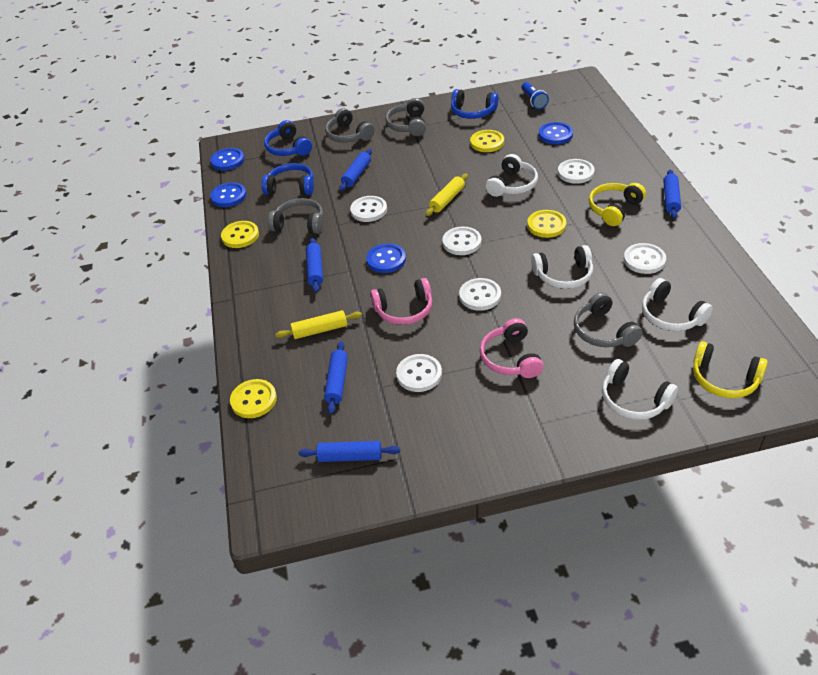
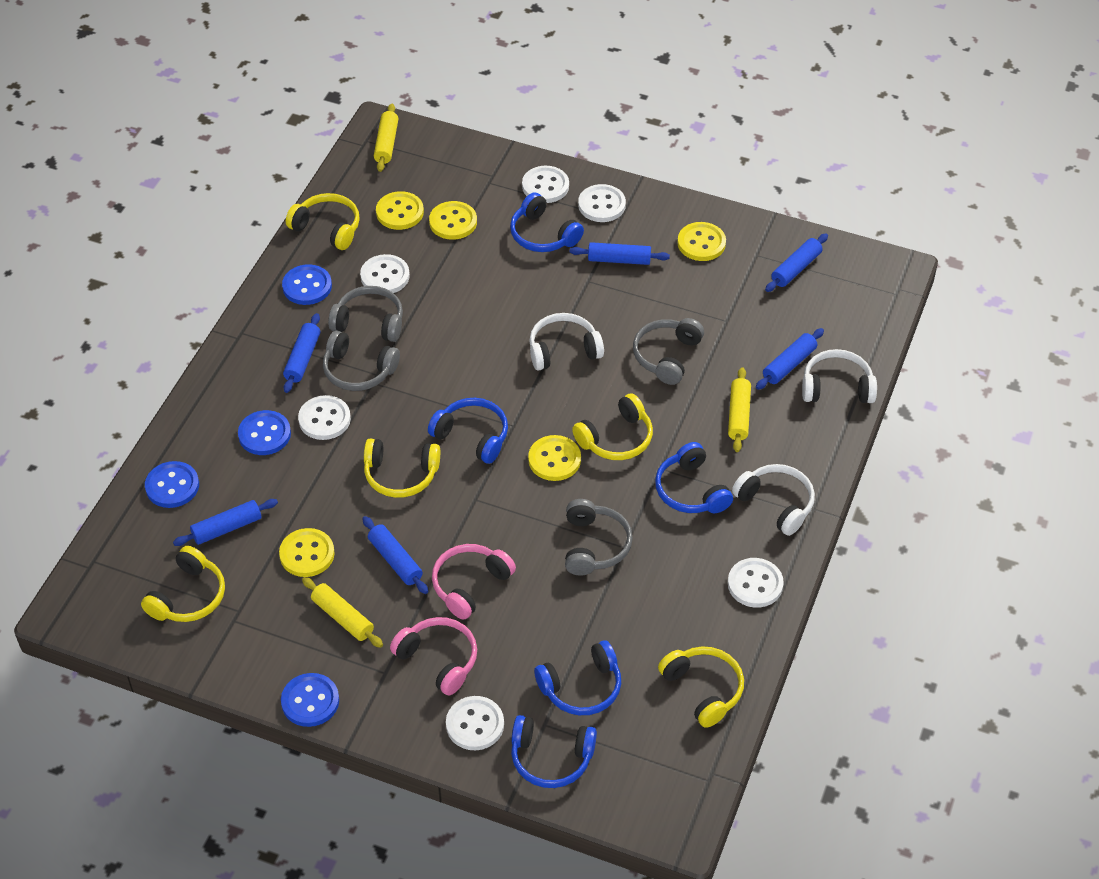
blue flashlight: [521,82,549,109] = 1 -> none = 0
blue headphones: [261,163,314,195] [264,120,312,156] [451,89,498,119] = 3 -> [428,398,508,464] [510,192,584,252] [511,715,597,788] [534,640,621,715] [655,442,733,513] = 5
blue rolling pin: [298,441,400,462] [306,238,323,293] [324,341,348,414] [340,149,372,191] [663,169,681,219] = 5 -> [173,499,278,546] [283,313,320,393] [362,516,428,594] [570,242,670,265] [756,328,824,390] [765,233,828,292] = 6
white headphones: [485,154,538,197] [531,245,593,289] [602,359,678,420] [642,278,713,331] = 4 -> [529,313,604,371] [732,464,815,536] [802,349,877,403] = 3
yellow button: [221,221,259,248] [230,379,277,418] [470,130,504,152] [527,210,566,238] = 4 -> [279,528,335,577] [376,191,424,230] [429,201,477,240] [528,435,581,481] [678,222,726,261] = 5
yellow headphones: [589,183,646,226] [693,341,768,398] = 2 -> [141,546,225,622] [286,193,360,250] [364,438,440,498] [572,393,653,460] [658,646,744,728] = 5
yellow rolling pin: [275,310,362,339] [426,174,468,216] = 2 -> [302,577,383,648] [374,104,399,172] [728,367,751,452] = 3

